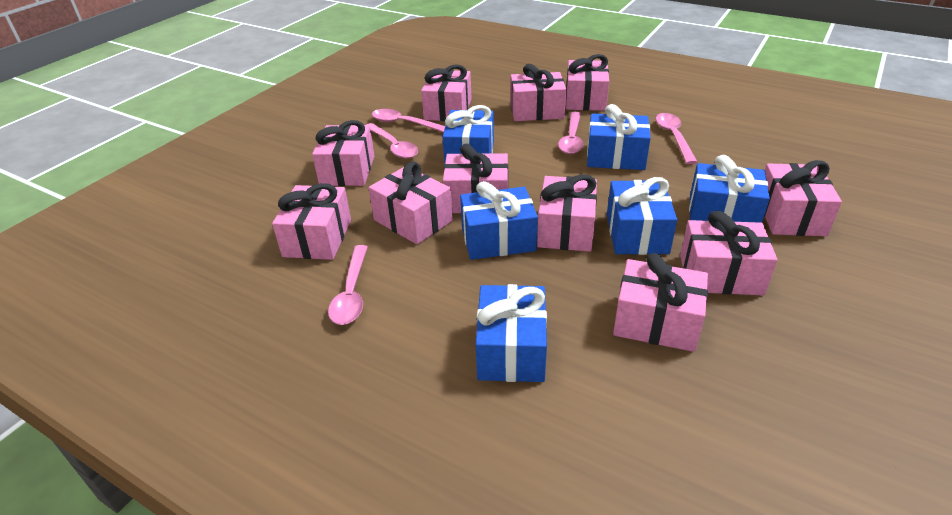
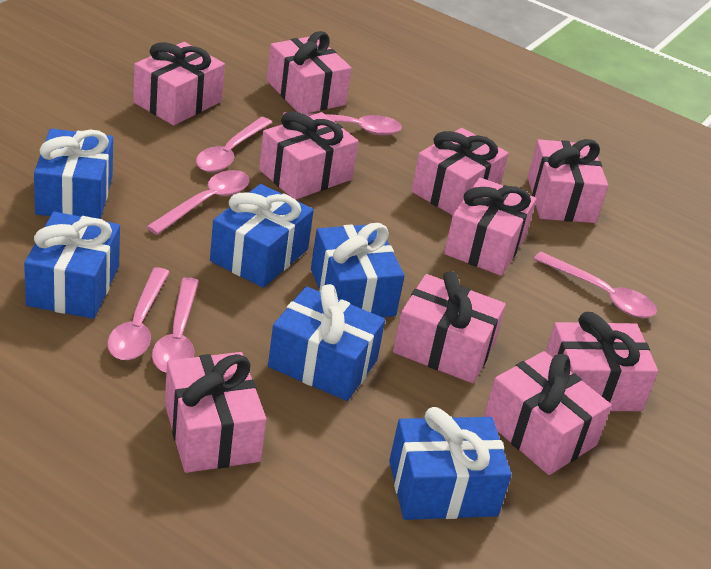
pink gift: [272,183,351,260] [312,120,374,186] [368,162,453,244] [421,64,472,121] [443,143,508,213] [511,64,566,121] [537,174,597,252] [566,54,609,111] [613,253,708,352] [680,211,777,295] [764,160,842,236] = 11 -> [133,42,225,125] [165,352,267,473] [259,111,359,200] [267,31,352,113] [393,271,506,383] [411,128,509,215] [444,178,536,276] [484,351,612,475] [528,139,608,223] [546,312,658,411] = 10
pink spoon: [328,245,368,325] [366,123,418,159] [372,109,445,132] [558,112,583,154] [656,113,697,164] = 5 -> [107,267,169,360] [146,170,250,235] [152,277,199,372] [196,117,272,172] [283,112,402,135] [534,252,657,318] = 6

